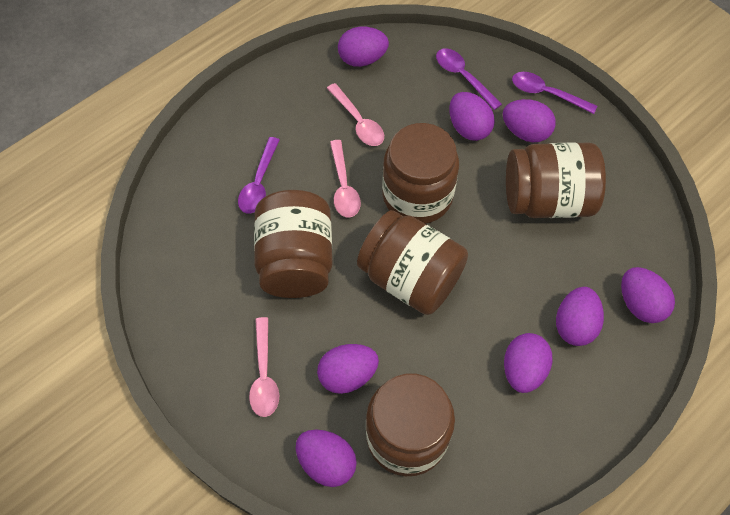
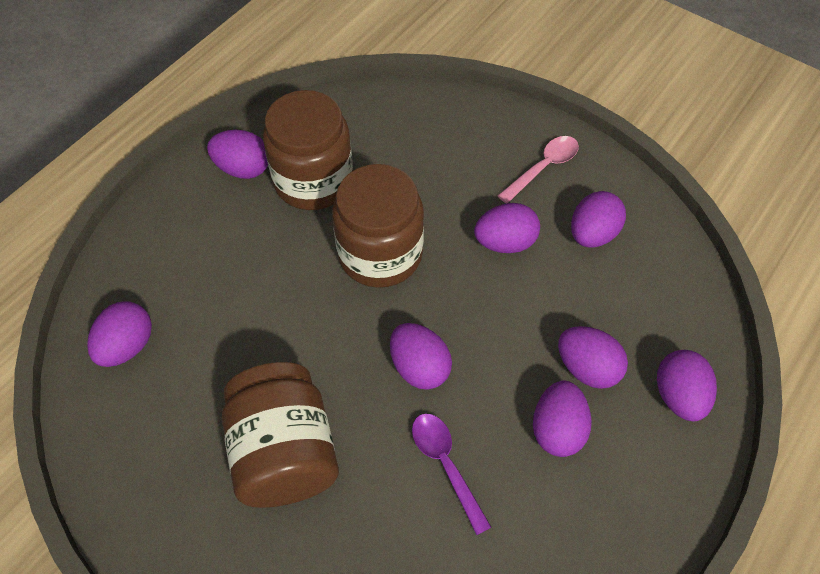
brown jar: [254,190,333,298] [357,210,468,315] [366,373,455,476] [382,123,459,224] [506,142,606,218] = 5 -> [222,362,339,508] [263,90,353,210] [332,164,424,288] = 3
pink spoon: [249,317,279,417] [327,83,384,146] [330,140,361,218] = 3 -> [498,136,579,204] = 1
purple spoon: [238,137,280,214] [436,48,502,110] [512,72,597,114] = 3 -> [412,413,491,535] = 1

